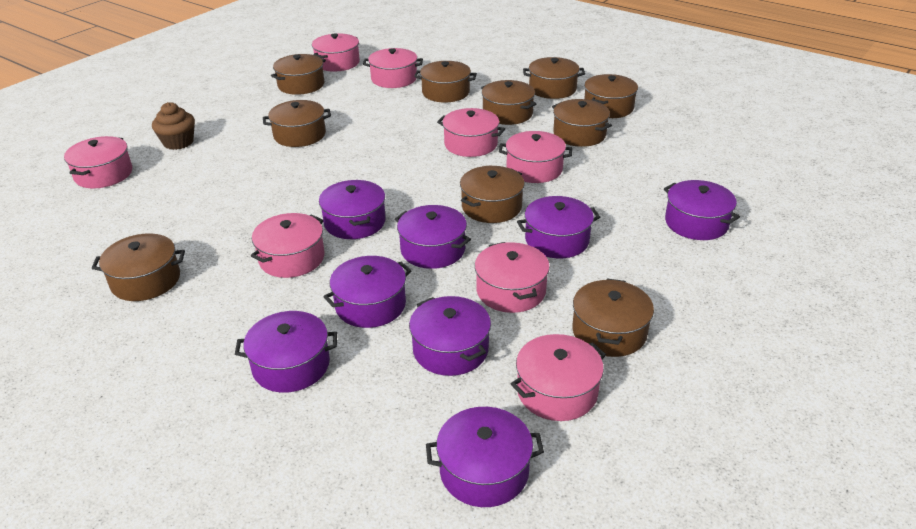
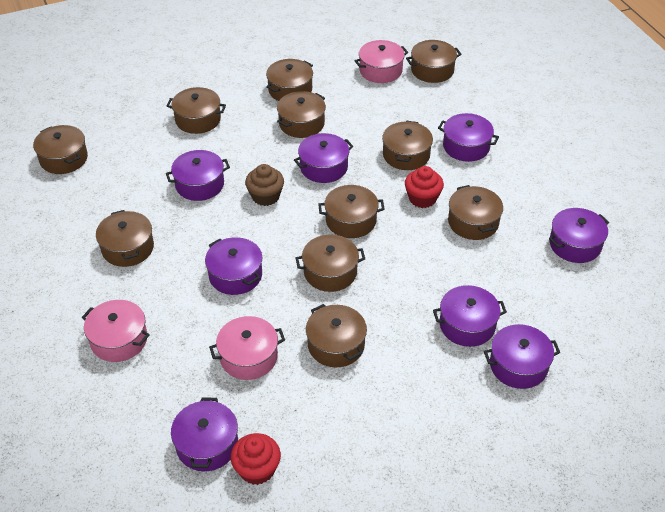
brown pot: [92,233,185,301] [263,100,331,147] [271,54,326,95] [414,61,477,102] [460,166,525,223] [481,80,536,125] [523,57,585,99] [552,99,612,147] [572,279,654,357] [584,74,638,118] = 10 -> [33,125,88,174] [96,210,154,267] [166,87,226,134] [266,59,313,101] [277,91,326,138] [296,234,365,292] [306,304,367,368] [318,185,385,238] [382,121,433,170] [406,40,462,83] [448,185,503,240] = 11
pink pot: [64,136,132,189] [251,213,325,278] [312,33,360,72] [363,48,423,88] [437,108,505,157] [475,242,550,313] [499,131,572,183] [511,334,606,421] = 8 -> [82,300,150,362] [209,316,285,380] [355,40,408,83] = 3
red cupcake: none = 0 -> [231,433,281,485] [405,166,444,208] = 2

